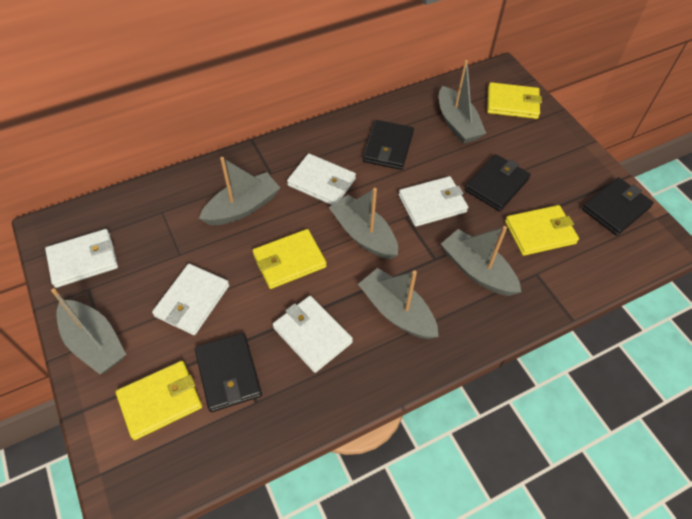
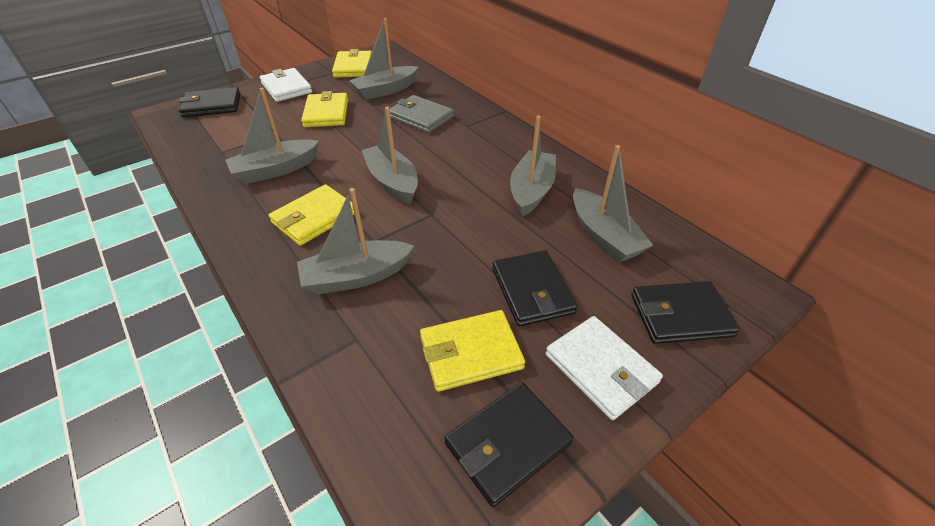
grey wallet: none = 0 -> [389,95,454,133] = 1
white wallet: [45,229,118,288] [152,264,229,335] [273,296,353,373] [287,154,356,205] [399,176,468,227] = 5 -> [260,68,312,102] [546,316,663,420] = 2

